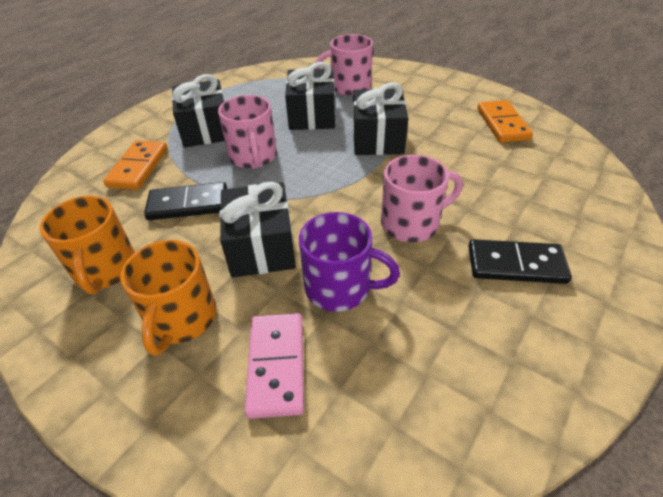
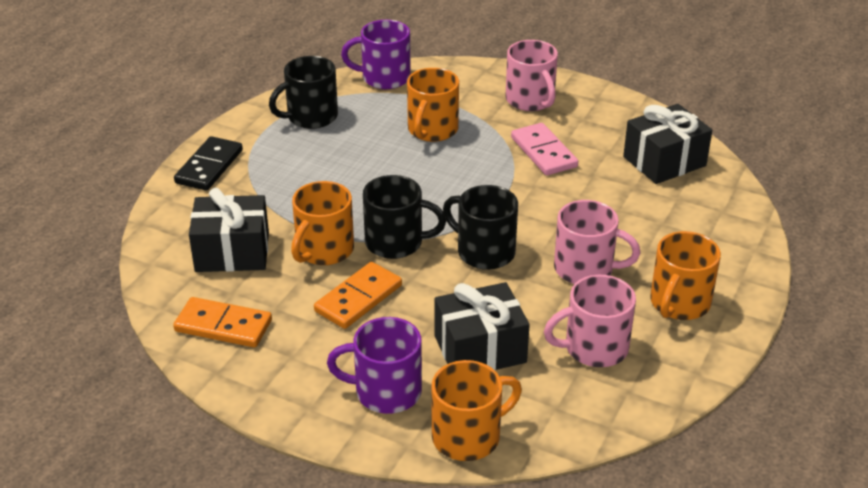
black domino: [144,182,227,220] [469,239,572,284] = 2 -> [174,136,243,191] = 1
black gift: [172,74,225,148] [220,182,296,278] [285,62,335,130] [353,82,408,155] = 4 -> [189,188,269,272] [434,282,530,370] [623,104,712,184] = 3
black mug: none = 0 -> [269,56,338,129] [363,175,446,259] [443,185,518,270] = 3
orange mug: [39,196,135,294] [120,240,216,356] = 2 -> [291,181,354,265] [407,68,459,142] [431,360,522,461] [650,231,721,320] = 4
purple mug: [299,212,400,312] = 1 -> [327,317,422,414] [341,20,411,89] = 2

